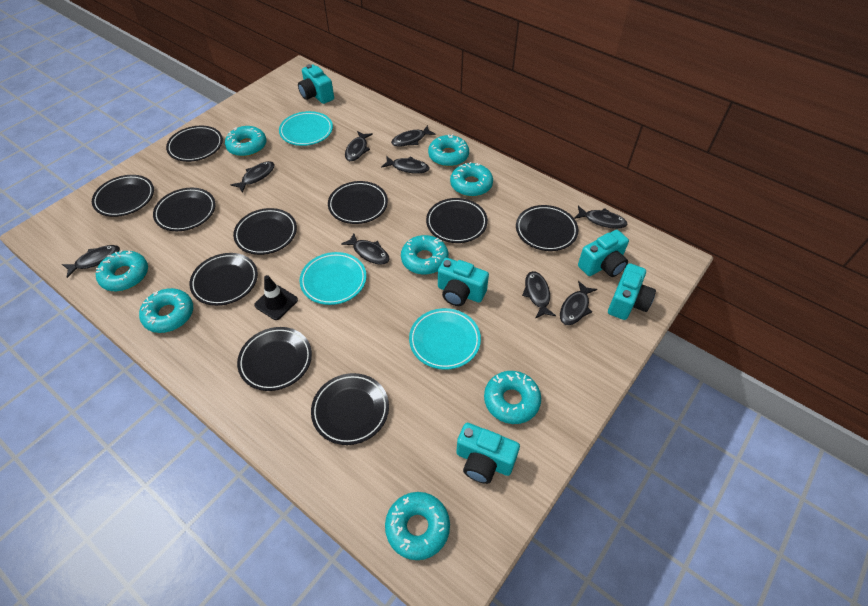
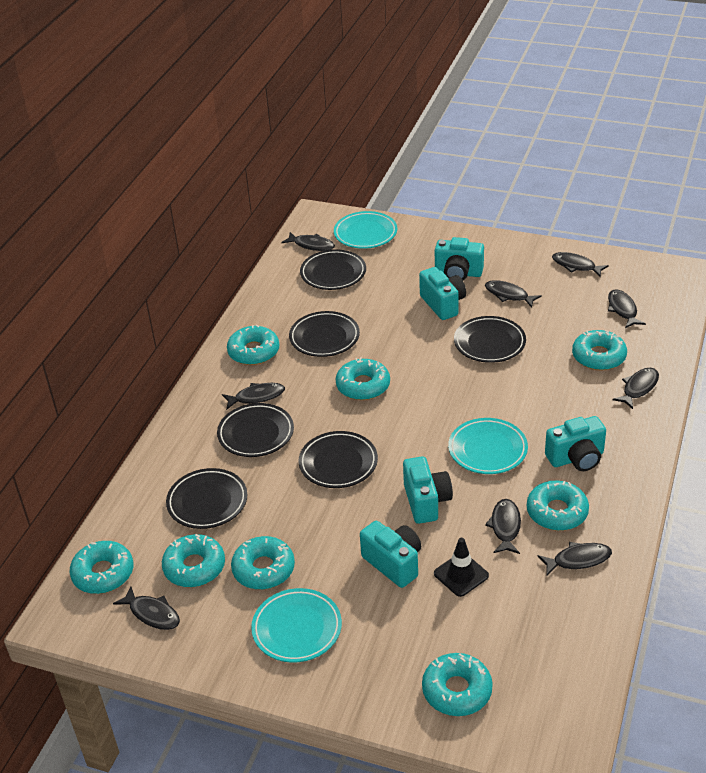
black plate: [92,175,154,217] [153,188,216,231] [166,126,223,162] [189,253,258,306] [233,208,297,255] [237,327,312,391] [311,373,389,445] [328,181,388,224] [426,198,488,243] [516,205,579,251] = 10 -> [166,468,247,529] [217,403,294,457] [289,311,360,357] [299,431,378,488] [300,249,366,290] [454,316,526,363] = 6

